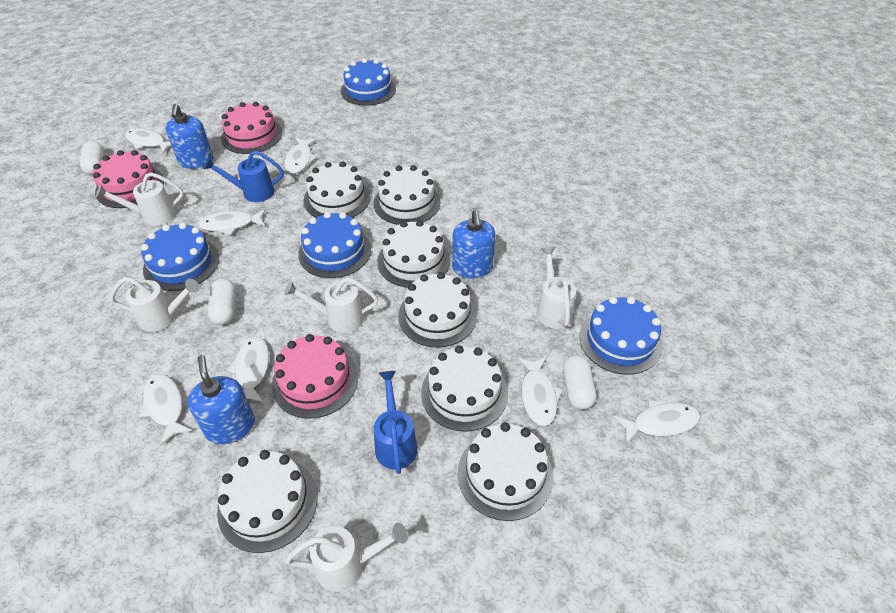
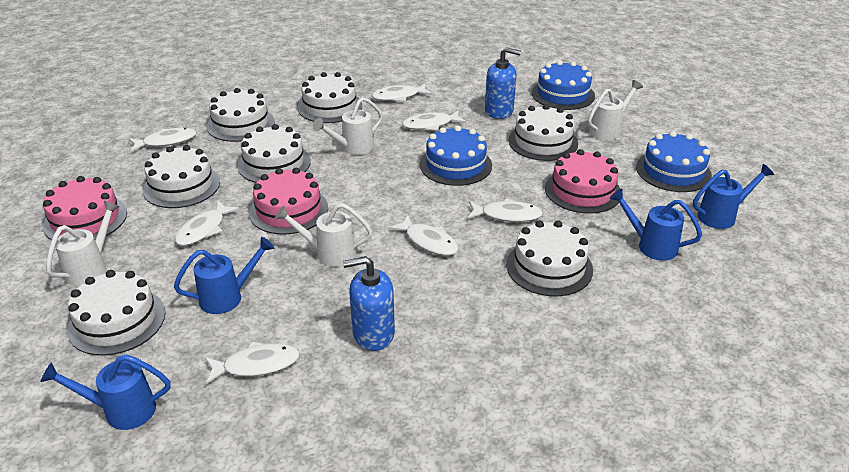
blue cake: [141,223,219,291] [298,212,371,278] [341,58,396,106] [579,297,662,375] = 4 -> [420,126,492,186] [532,60,595,110] [636,131,712,192] = 3
blue soap dispenser: [165,104,213,169] [188,355,255,444] [452,210,495,278] = 3 -> [343,256,395,351] [485,47,521,119] = 2
blue watering can: [204,151,284,202] [374,371,418,474] = 2 -> [40,354,171,430] [174,237,274,314] [610,188,702,261] [693,164,774,229] = 4
white capsule: [80,141,105,175] [208,279,236,325] [563,355,597,410] = 3 -> none = 0
white watering can: [96,172,184,226] [110,277,199,332] [284,278,378,333] [285,523,408,592] [537,247,576,329] = 5 -> [46,201,120,286] [275,203,372,267] [313,97,383,155] [588,80,643,140] = 4

